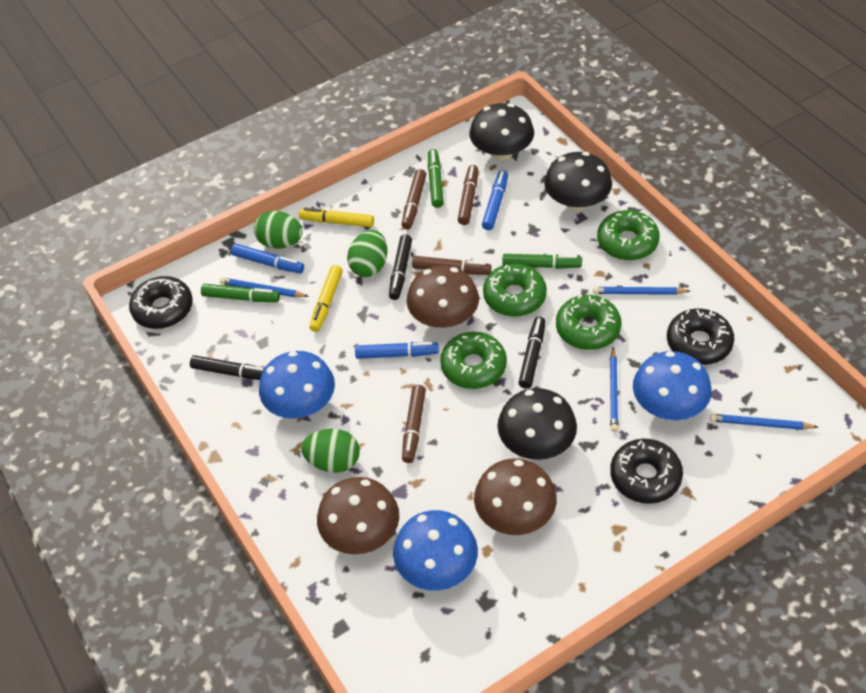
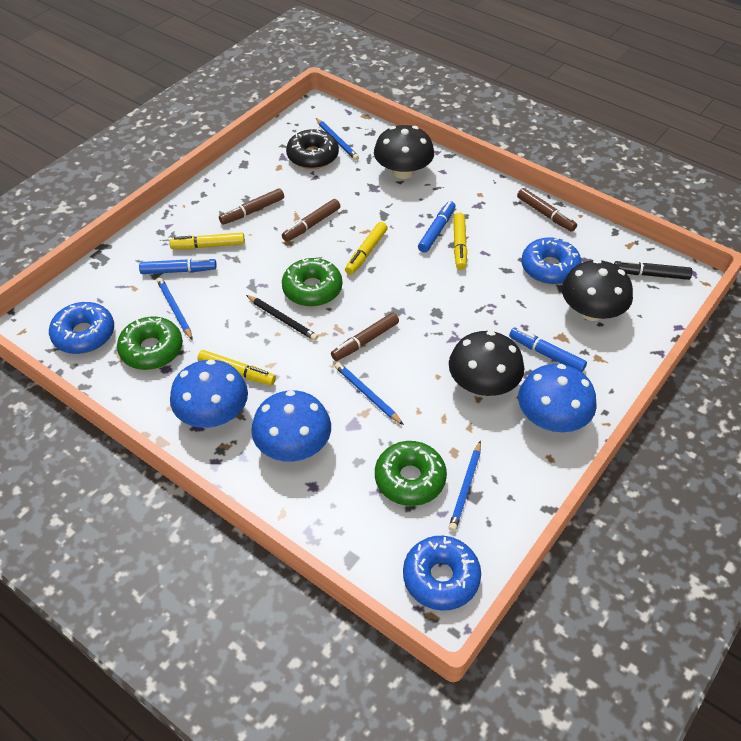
black donut: [129,276,193,329] [610,439,683,504] [667,308,734,365] = 3 -> [286,129,339,169] = 1
black marker: [190,355,264,380] [389,234,412,300] [518,317,545,389] = 3 -> [614,260,692,280] = 1
black pencil: none = 0 -> [246,295,318,341] = 1
blue donut: none = 0 -> [49,302,114,354] [403,536,481,611] [522,237,582,285] = 3
brown mushroom: [317,477,399,555] [407,265,479,328] [474,459,557,535] = 3 -> none = 0
green donut: [440,332,507,389] [483,263,547,317] [556,295,621,350] [597,210,660,260] = 4 -> [117,316,183,370] [282,258,342,307] [375,441,447,506] = 3
green egg: [254,211,303,249] [301,429,360,473] [347,230,387,277] = 3 -> none = 0
green marker: [201,284,280,302] [428,149,444,208] [502,254,582,269] = 3 -> none = 0
yellow marker: [299,207,374,227] [309,265,343,332] = 2 -> [170,233,245,249] [197,350,276,385] [345,222,388,275] [453,212,467,270] = 4

